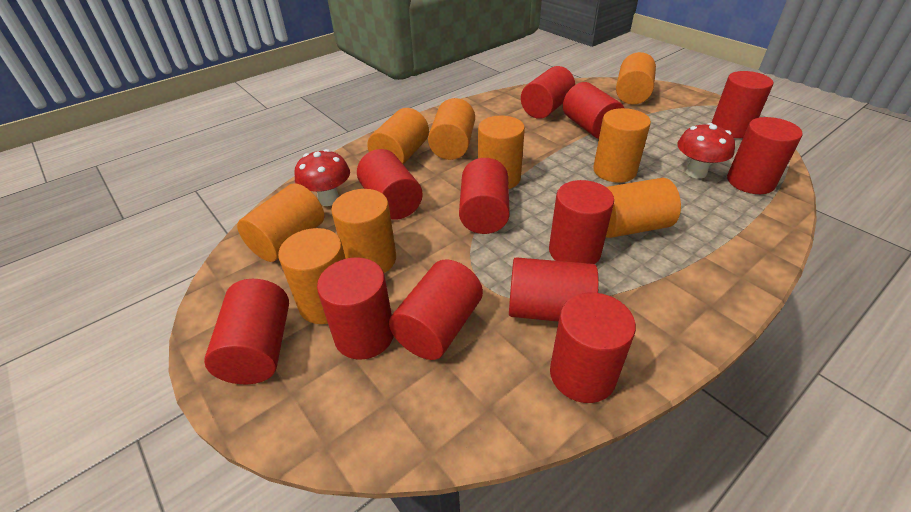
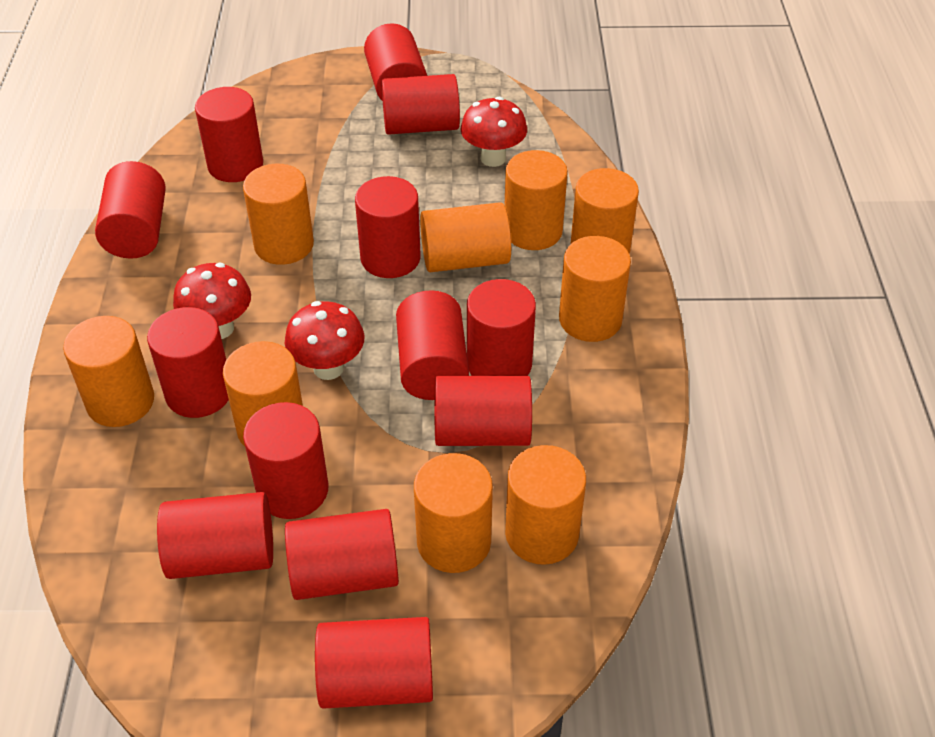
red cylinder: [204,279,289,384] [317,257,394,360] [357,149,423,220] [389,260,483,360] [459,158,510,234] [509,257,599,322] [521,66,575,119] [549,180,614,264] [550,293,636,403] [563,82,624,139] [711,71,773,138] [727,117,803,194] = 12 -> [95,161,166,259] [147,307,229,418] [157,492,273,579] [195,87,263,182] [243,402,328,519] [285,509,399,600] [315,617,433,709] [355,176,421,278] [364,23,427,101] [381,74,460,135] [396,290,469,400] [435,376,532,446] [467,279,536,376] = 13
red mushroom: [295,149,350,206] [677,123,735,179] = 2 -> [173,263,251,339] [285,301,364,380] [461,97,527,167] = 3

